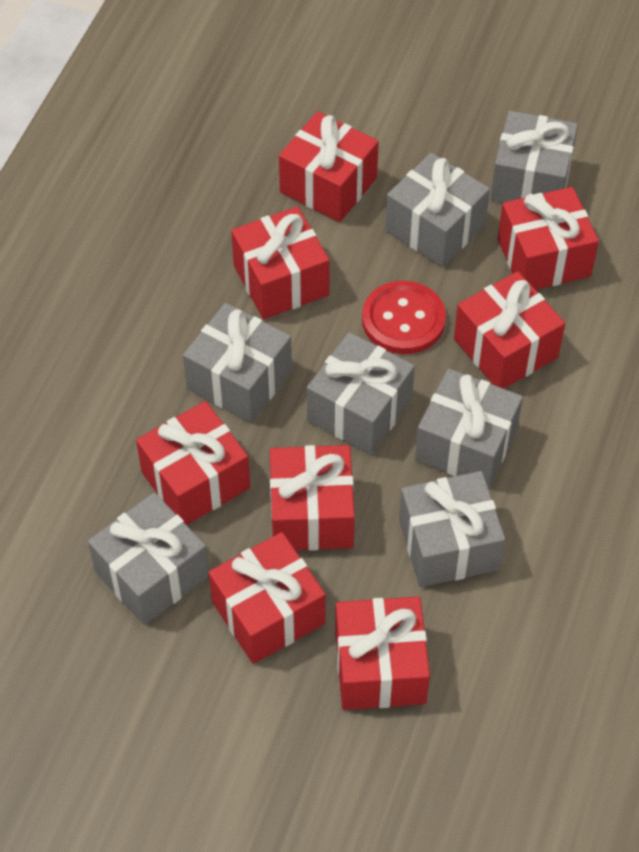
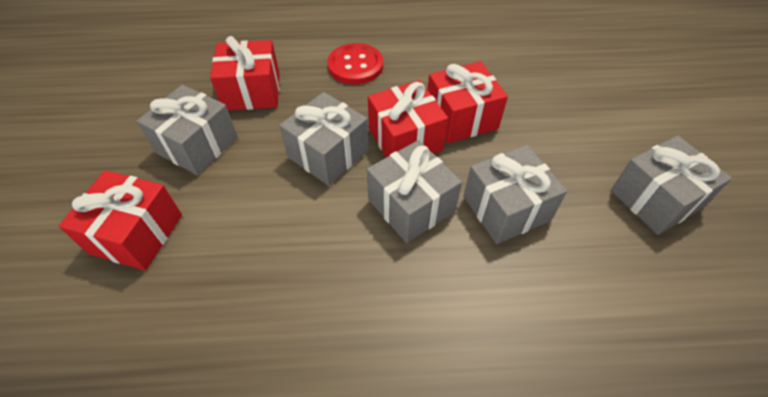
grey gift: [88,492,209,625] [183,303,292,423] [307,332,415,455] [385,153,490,267] [399,471,505,587] [415,368,523,489] [490,111,578,203] = 7 -> [137,85,238,175] [279,92,369,186] [367,140,462,243] [464,145,567,244] [611,135,732,235] = 5
red gift: [136,401,250,525] [208,532,326,664] [231,206,330,319] [270,445,355,551] [279,111,379,222] [335,596,430,710] [454,271,565,389] [498,187,599,290] = 8 -> [59,170,182,270] [210,36,280,111] [368,80,448,158] [428,61,508,143] = 4

